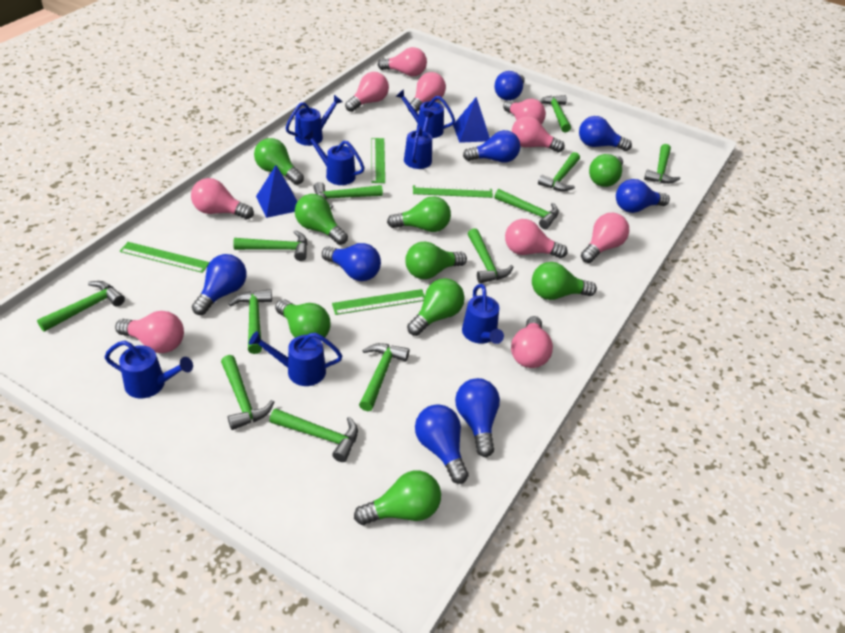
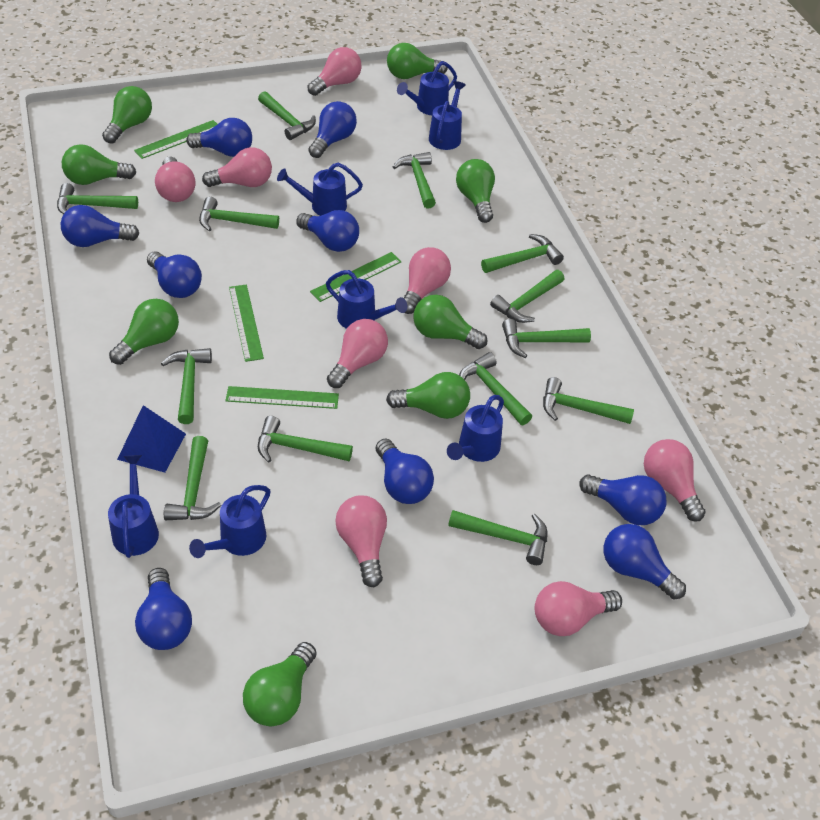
blue light bulb: [192,254,246,315] [322,243,381,281] [415,404,469,484] [455,378,500,457] [463,130,520,163] [495,71,525,100] [579,116,632,151] [616,179,670,213] = 8 -> [61,205,139,247] [135,568,192,650] [147,251,202,298] [186,118,252,157] [296,210,359,252] [308,101,357,158] [375,438,434,504] [579,475,667,525] [604,524,686,599] = 9
blue pyramid: [256,165,298,218] [453,97,490,143] = 2 -> [117,405,186,473] = 1
green hammer: [37,281,125,332] [221,355,274,430] [229,289,272,354] [233,230,307,261] [270,408,358,462] [314,182,383,209] [359,343,410,411] [468,228,513,283] [494,189,559,229] [538,152,580,191] [540,95,571,132] [644,144,680,184] = 12 -> [57,183,138,214] [161,348,212,424] [164,436,221,520] [199,197,279,231] [258,91,316,140] [258,416,353,463] [393,152,436,209] [448,510,547,565] [459,352,532,425] [481,234,564,273] [490,270,564,323] [502,319,591,358] [543,377,634,424] = 13
green light bulb: [254,138,304,185] [275,299,331,338] [295,194,348,245] [354,470,441,525] [387,196,451,232] [405,242,467,279] [407,278,465,336] [532,262,597,300] [589,154,623,187] = 9 -> [62,144,136,185] [102,86,152,144] [109,299,179,365] [243,642,317,727] [386,372,470,419] [387,43,448,79] [413,295,488,349] [456,159,495,223] = 8
pink light bulb: [115,311,184,353] [191,178,254,219] [345,72,389,112] [378,47,427,77] [408,72,446,113] [503,99,546,124] [505,219,568,258] [511,316,553,368] [512,116,565,152] [581,213,629,263] = 10 -> [155,156,195,202] [202,147,272,187] [308,47,362,96] [327,319,388,388] [335,495,387,587] [404,247,451,314] [535,581,622,636] [644,439,706,522] = 8

